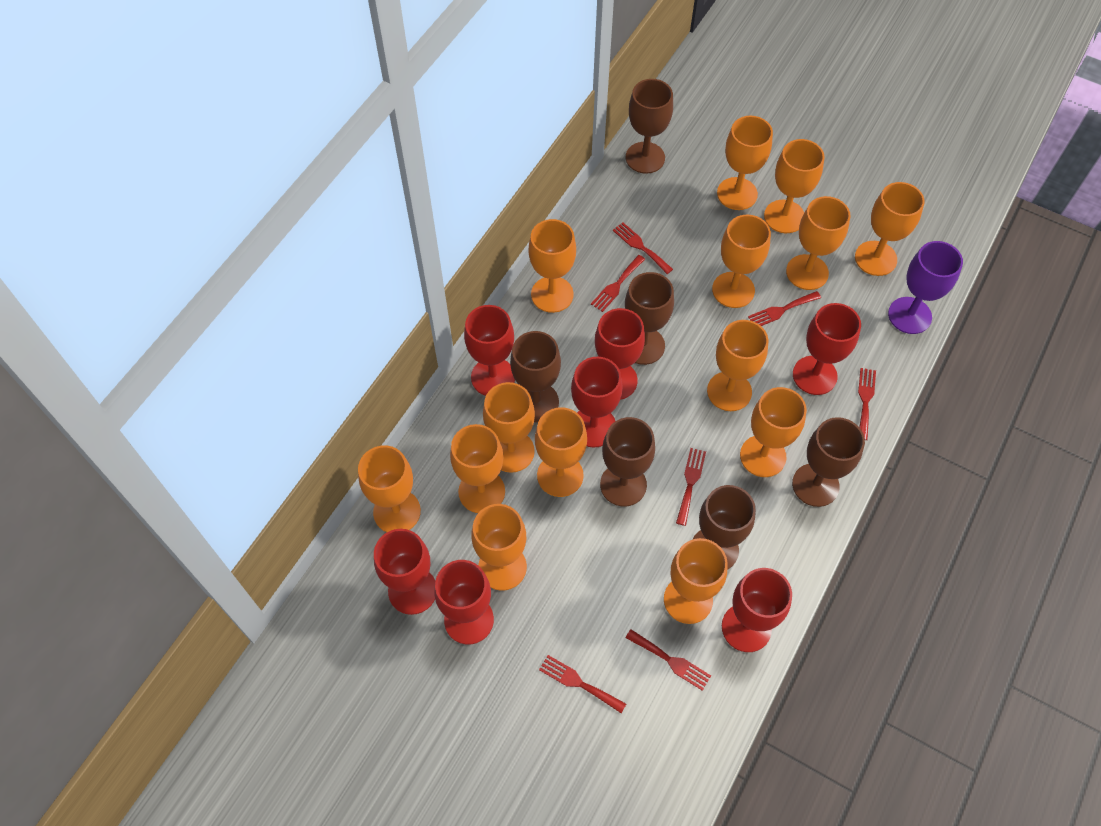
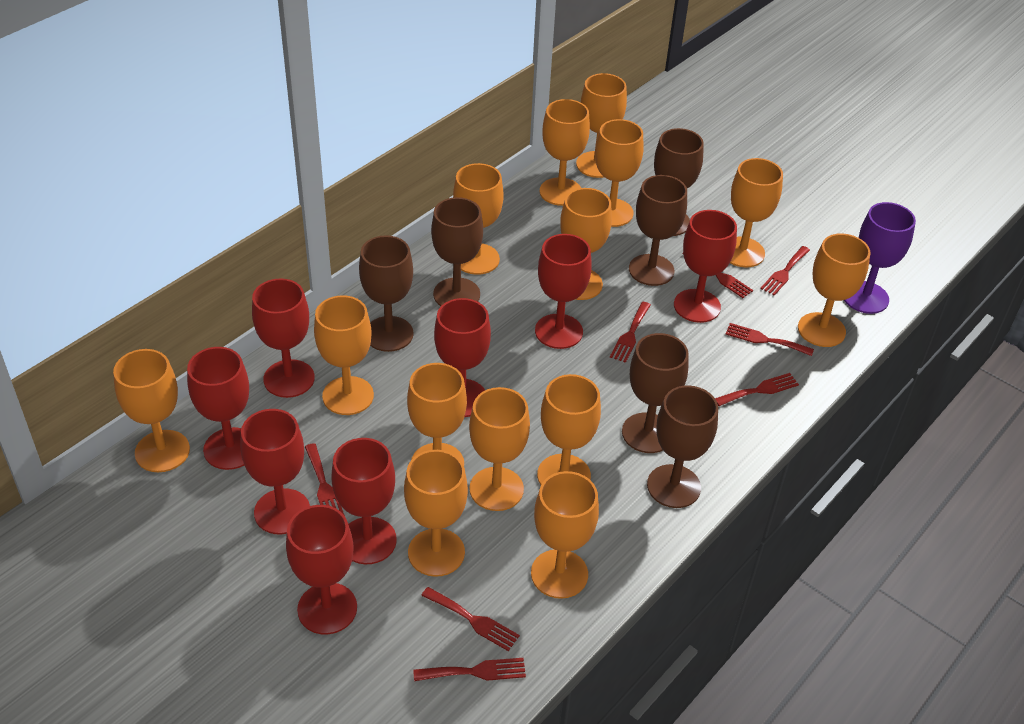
red fork: [539,655,626,713] [591,255,645,312] [613,223,673,274] [626,629,711,691] [676,448,706,526] [748,291,821,326] [858,368,876,440] = 7 -> [305,443,345,516] [413,658,526,681] [421,587,520,651] [610,302,651,363] [682,253,753,298] [715,373,799,406] [725,323,814,356] [760,246,810,296] = 8
red goblet: [374,529,435,615] [434,560,494,645] [464,305,515,396] [571,357,623,448] [595,308,645,400] [722,568,792,652] [793,303,861,395] = 7 -> [187,347,249,470] [240,409,310,534] [252,278,315,398] [286,505,357,634] [332,438,397,564] [434,298,491,417] [535,234,592,349] [674,210,737,323] = 8

